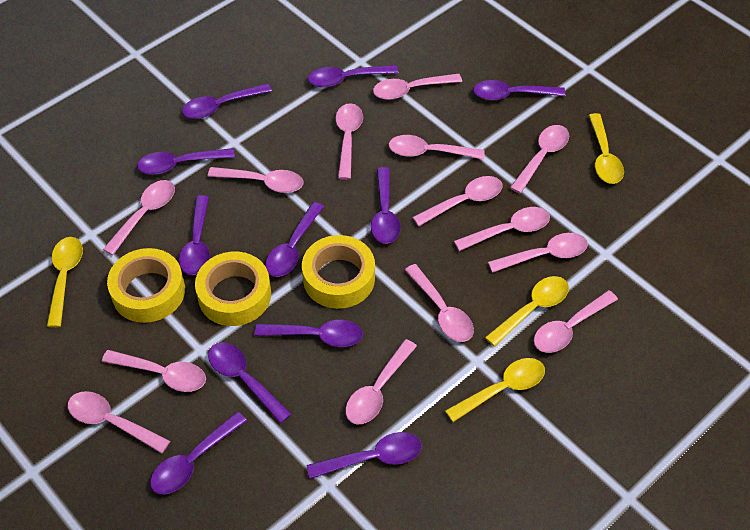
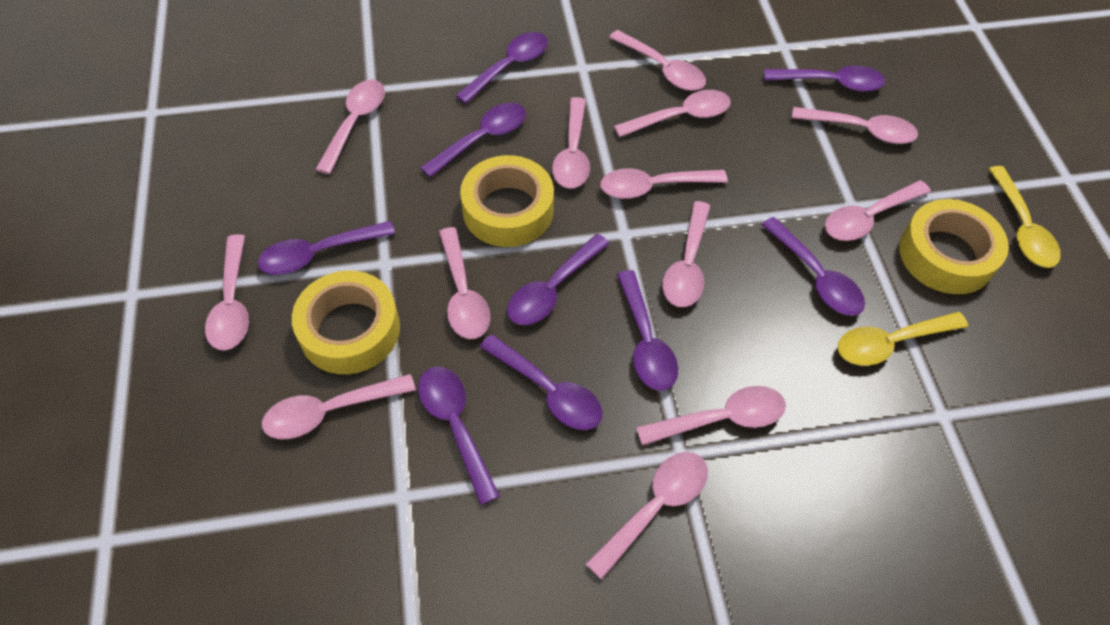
pink spoon: [68,391,170,453] [102,350,206,392] [103,180,175,255] [208,167,303,193] [335,103,363,180] [345,339,417,424] [373,74,462,100] [389,135,485,160] [405,264,474,342] [412,176,503,226] [454,207,550,251] [488,233,588,273] [510,125,569,193] [534,290,618,353] = 14 -> [205,234,249,351] [262,374,416,439] [315,80,385,174] [439,227,491,339] [552,97,590,189] [585,452,708,580] [600,168,728,199] [609,30,706,91] [614,90,731,137] [636,386,786,446] [662,201,710,307] [792,107,918,144] [825,180,931,241] = 13
purple spoon: [137,148,235,175] [150,412,247,495] [179,195,210,275] [182,83,272,119] [208,342,291,423] [255,320,363,347] [265,202,324,277] [306,432,422,479] [308,65,398,87] [371,167,401,244] [473,80,565,100] = 11 -> [258,221,395,275] [418,366,500,505] [420,103,526,177] [455,32,548,104] [480,334,603,430] [507,234,610,325] [617,270,678,391] [761,217,865,316] [764,66,885,92] = 9
yellow spoon: [47,237,83,327] [445,358,545,422] [485,276,569,347] [588,113,624,184] = 4 -> [838,312,968,366] [988,166,1061,268] = 2

